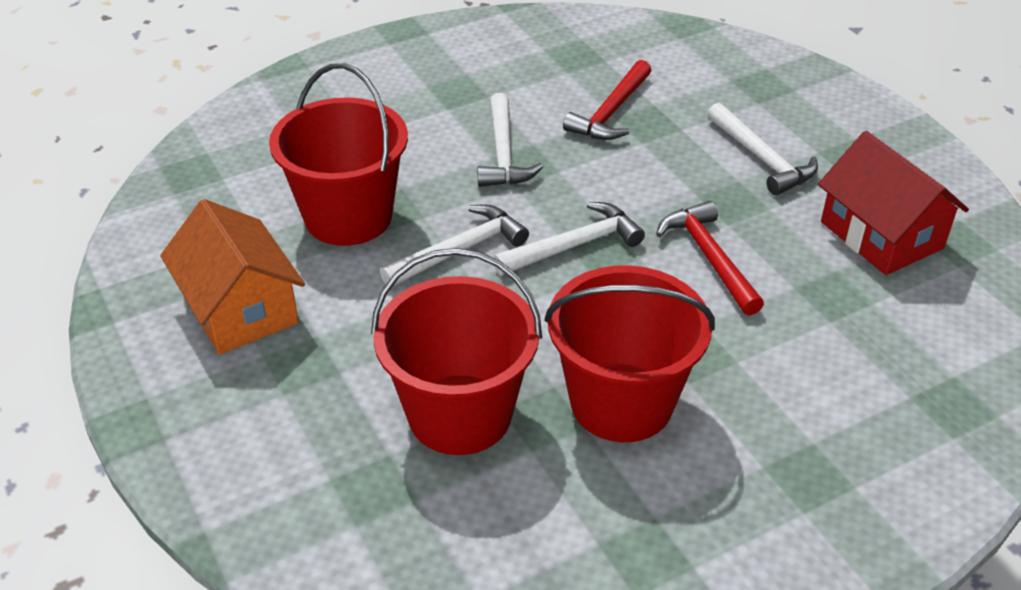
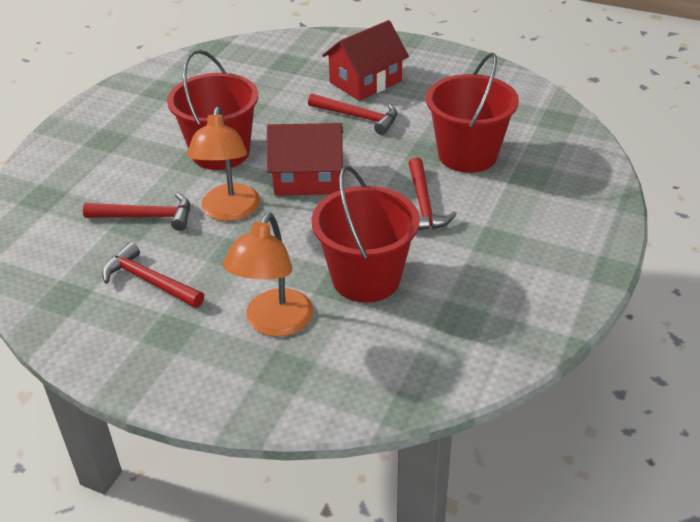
orange house: [160,199,305,354] = 1 -> none = 0
orange lamp: none = 0 -> [187,107,260,221] [223,212,313,337] = 2
red hammer: [563,60,652,140] [656,201,764,316] = 2 -> [83,193,190,231] [102,242,204,308] [308,93,398,135] [408,157,457,230] = 4
red house: [818,131,969,275] = 1 -> [267,123,343,196] [322,20,409,101] = 2
white hammer: [380,204,529,286] [477,93,544,187] [493,202,645,275] [708,103,818,195] = 4 -> none = 0

